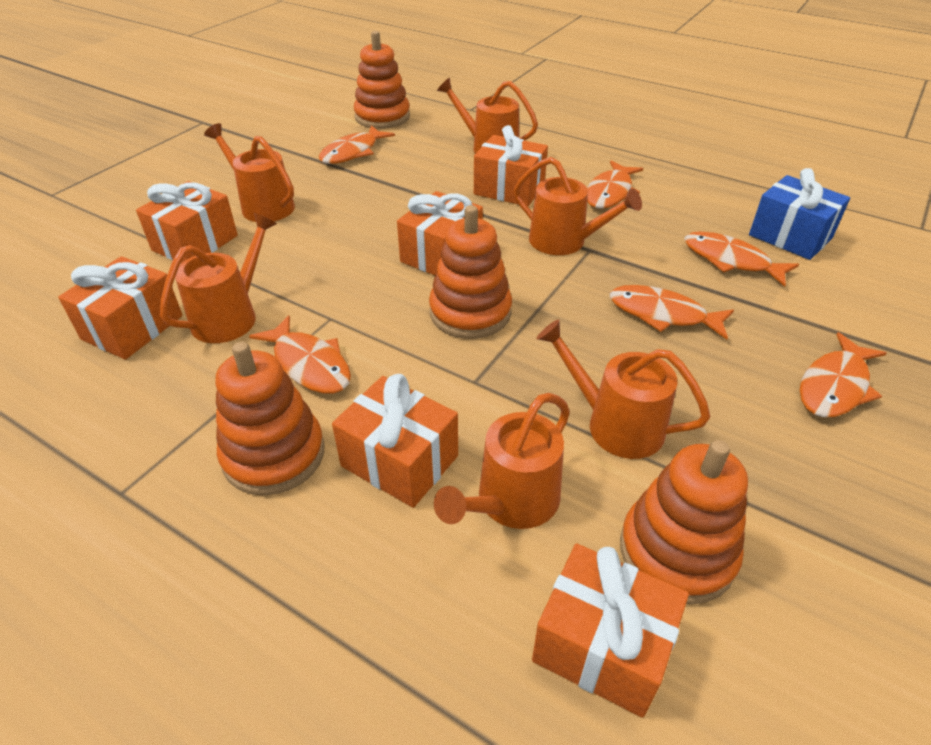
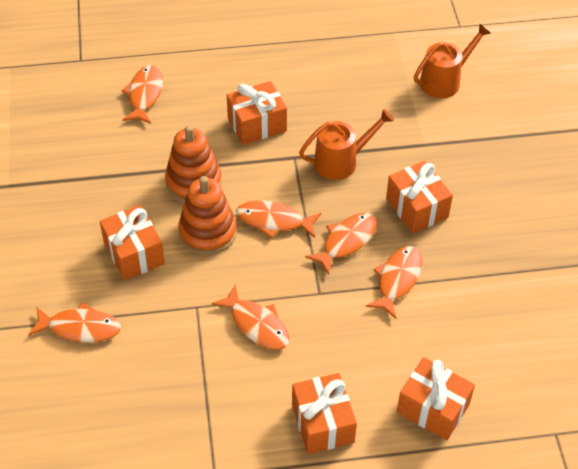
blue gift: [749,168,850,260] = 1 -> none = 0
orange gift: [58,256,183,360] [136,181,238,263] [332,374,458,508] [397,191,483,275] [474,125,548,206] [532,543,689,718] = 6 -> [100,205,165,280] [227,81,287,145] [292,373,357,454] [386,161,453,233] [397,357,475,440] = 5
orange stacking toy: [215,342,324,496] [354,31,410,129] [429,205,512,339] [620,440,748,605] = 4 -> [165,125,222,203] [178,176,237,255] = 2
orange watering can: [160,213,277,343] [204,123,295,222] [434,393,570,529] [437,78,538,154] [514,157,642,255] [536,319,711,459] = 6 -> [299,109,394,180] [414,24,490,98] = 2

